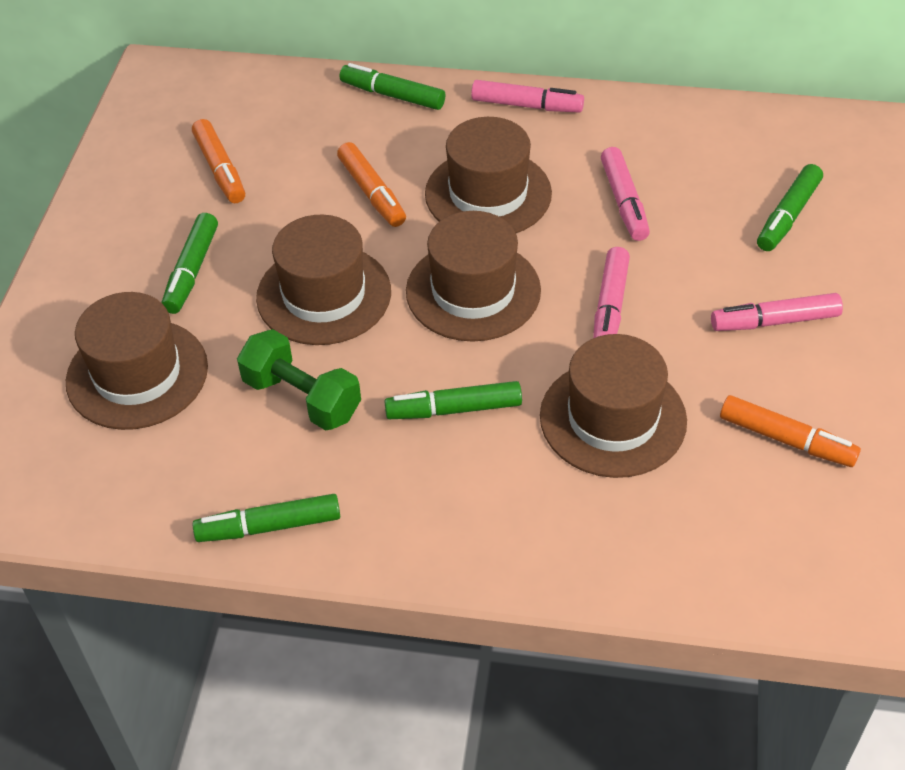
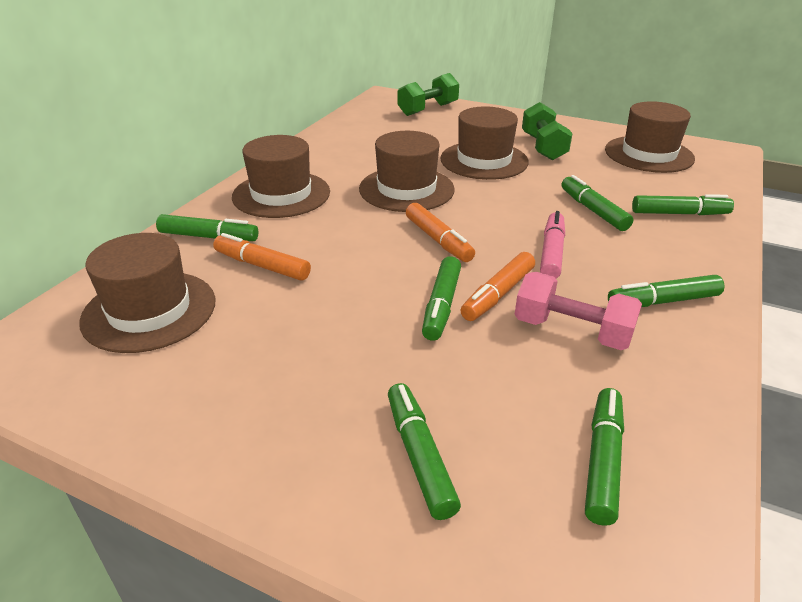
green dumbbell: [237,329,361,430] = 1 -> [398,73,459,116] [522,102,573,160] = 2
green marker: [161,213,218,314] [193,494,340,542] [340,63,445,110] [384,381,522,419] [757,164,823,251] = 5 -> [156,214,259,241] [388,383,461,520] [422,256,461,341] [562,175,633,231] [585,388,624,526] [608,275,725,307] [632,194,734,215] = 7
pink dumbbell: none = 0 -> [514,272,642,350] = 1
pink marker: [471,80,584,113] [593,247,630,338] [601,147,650,241] [711,293,843,331] = 4 -> [540,211,565,279] = 1

